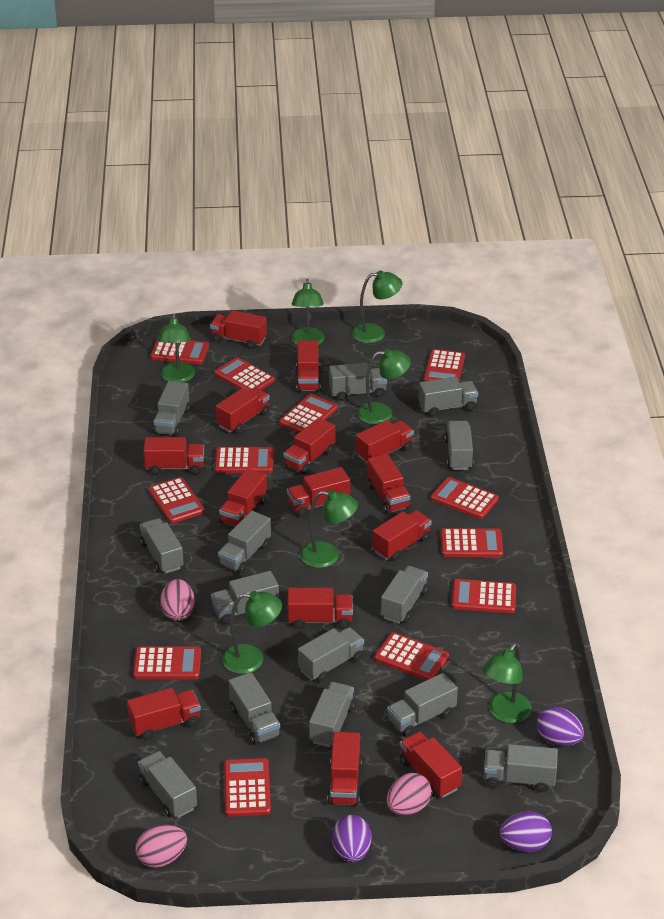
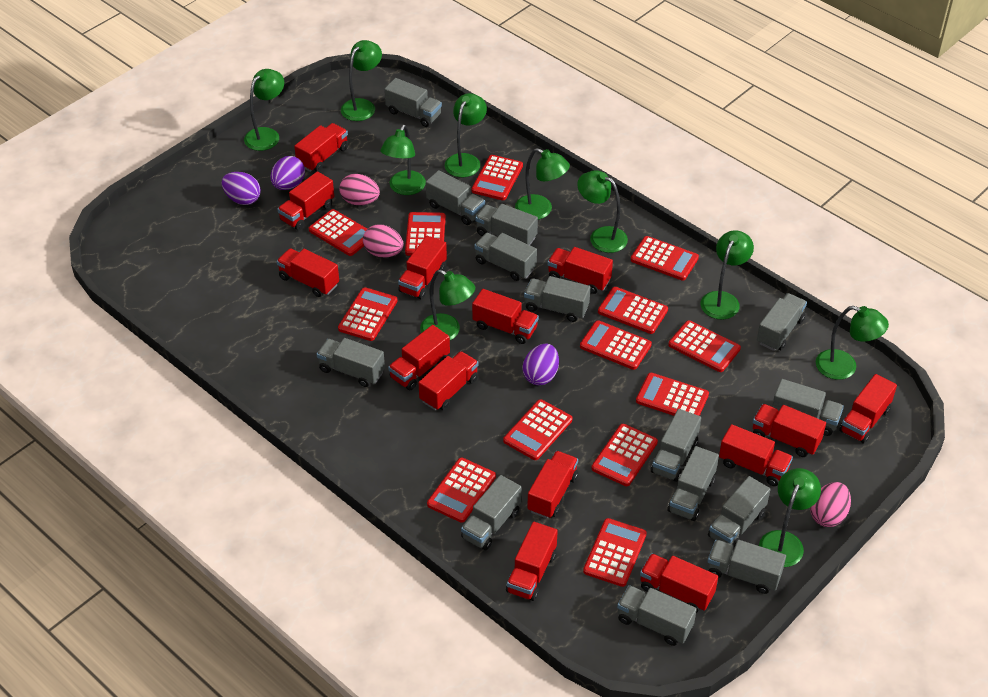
green lamp: [157,313,195,382] [222,591,282,674] [291,279,325,345] [300,490,358,568] [352,270,402,343] [357,349,411,424] [482,643,532,723] = 7 -> [244,69,284,151] [341,40,382,121] [380,125,426,195] [420,270,475,340] [445,93,487,177] [515,148,570,220] [577,170,628,253] [701,230,754,320] [759,468,821,567] [816,306,889,380] = 10
red calculator: [133,646,201,679] [148,477,205,524] [150,340,209,364] [214,357,275,391] [215,447,274,473] [224,758,271,817] [279,394,338,433] [375,632,449,680] [424,349,465,381] [431,477,499,519] [441,528,503,557] [452,579,516,613] = 12 -> [309,209,367,256] [338,287,398,341] [405,212,446,256] [427,458,496,523] [472,155,523,200] [503,399,572,460] [580,320,652,370] [583,518,647,587] [591,424,658,486] [598,287,668,334] [631,236,699,281] [636,373,709,416] [668,320,741,372] = 13

